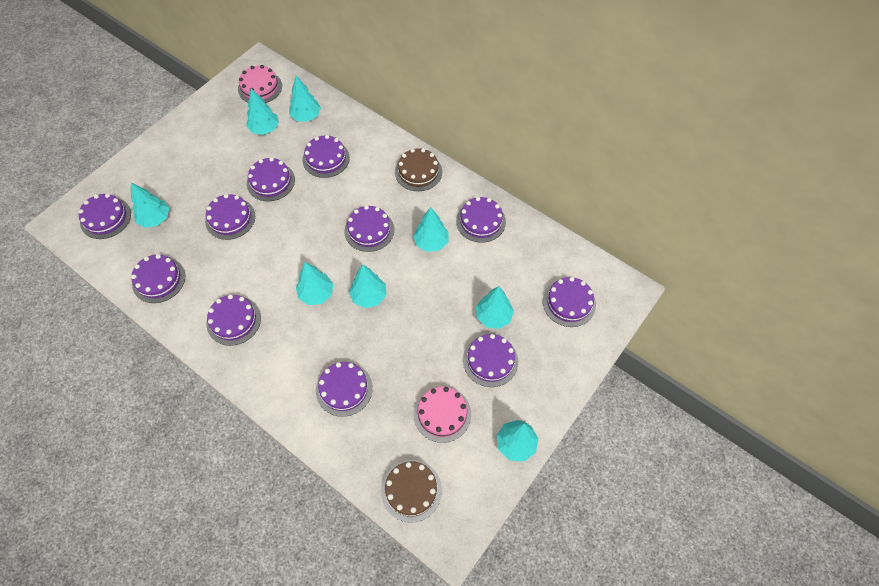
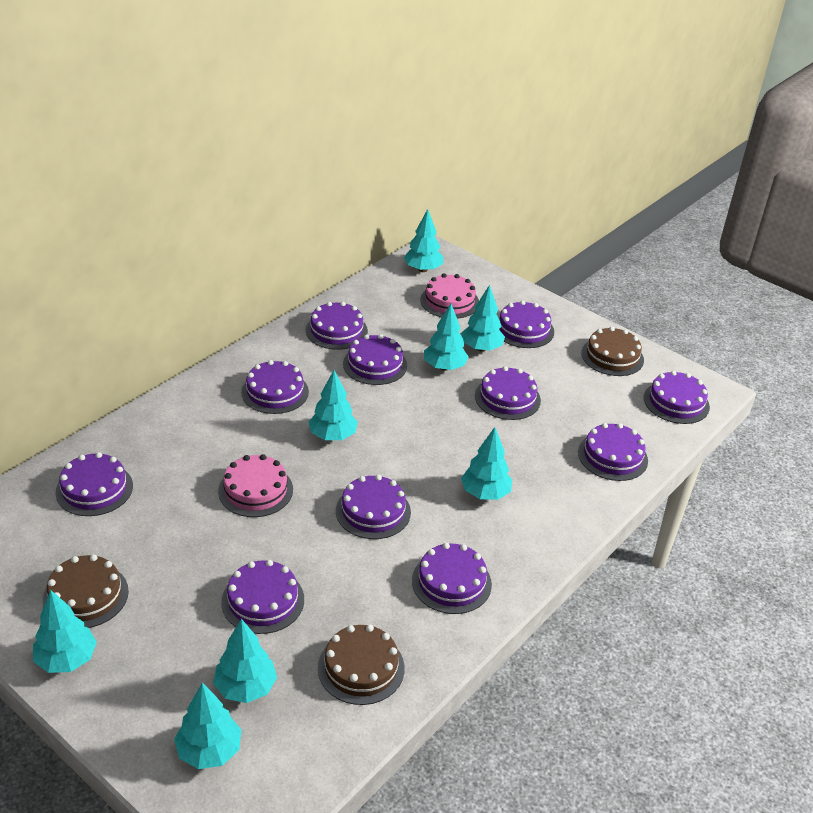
brown cake: [381,460,442,522] [395,148,442,191] = 2 -> [43,554,129,628] [318,624,405,705] [581,327,644,376] = 3

